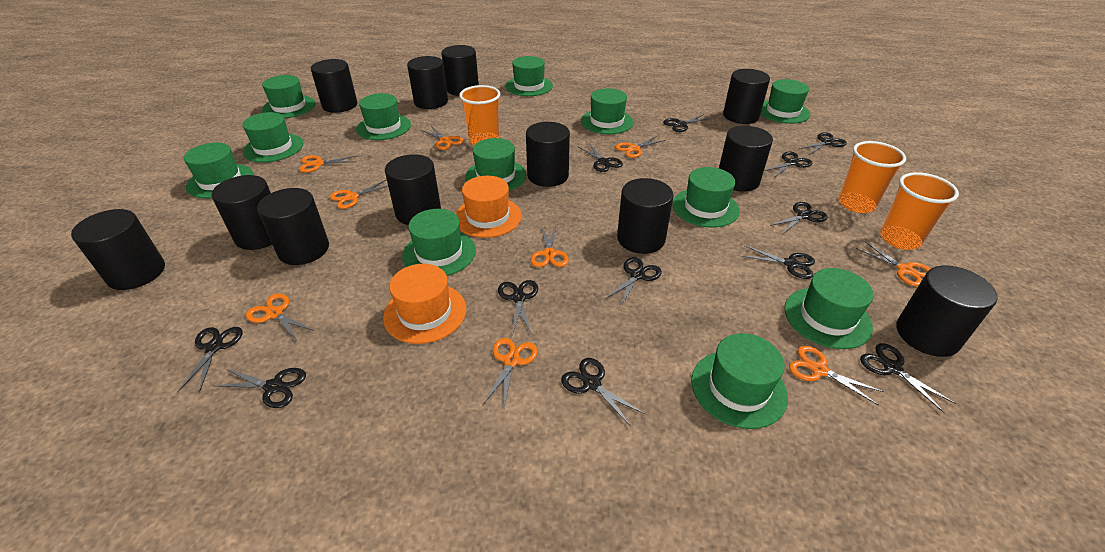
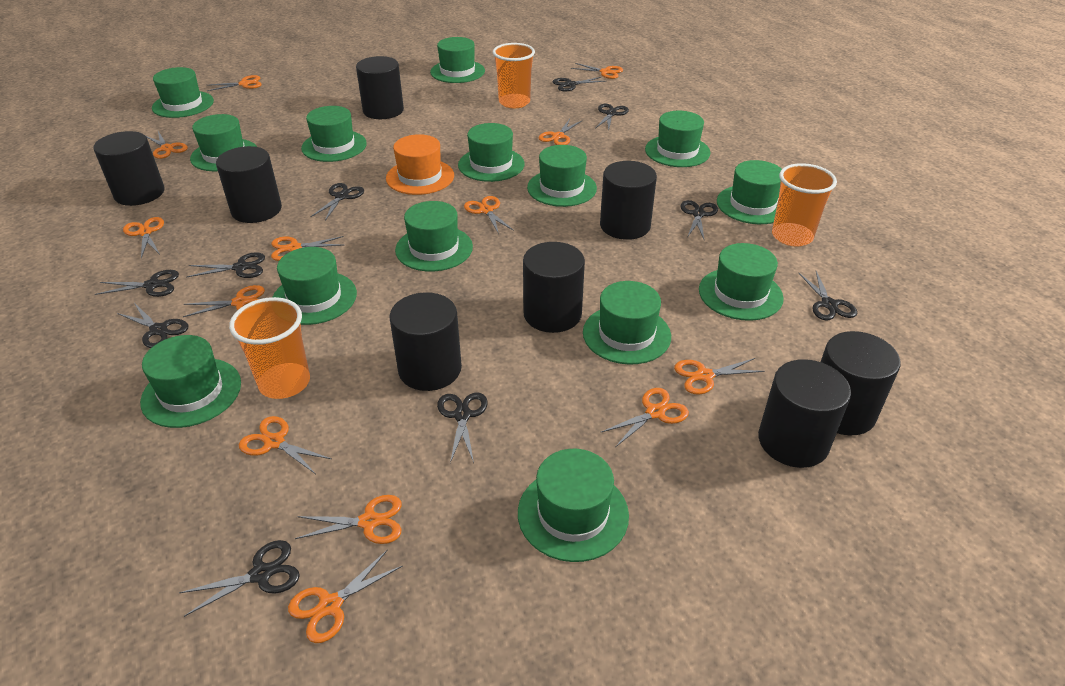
black cylinder: [71,209,165,290] [211,175,272,250] [257,188,329,265] [311,59,357,113] [385,154,441,225] [407,56,448,109] [441,45,479,96] [526,122,570,187] [617,178,674,254] [719,126,773,191] [723,69,770,124] [896,266,998,357] = 12 -> [93,131,164,206] [216,146,282,223] [356,56,404,119] [389,292,462,391] [523,242,585,333] [600,161,657,240] [758,359,851,468] [821,331,901,436] = 8
black scissors: [177,327,243,393] [214,368,306,408] [498,280,538,335] [561,358,645,427] [579,143,623,172] [605,257,662,306] [663,114,712,132] [741,246,815,279] [764,152,812,178] [770,202,828,233] [799,132,847,154] [860,343,956,413] = 12 -> [95,270,179,297] [117,303,188,348] [179,540,300,617] [187,252,265,278] [310,183,364,221] [437,393,488,463] [553,77,606,92] [596,103,629,131] [680,200,718,239] [798,271,857,320] = 10
green hat: [184,143,254,198] [242,112,303,163] [262,75,315,118] [356,93,411,140] [402,209,476,276] [465,138,526,191] [506,56,553,96] [581,88,633,134] [672,167,740,228] [691,333,788,429] [760,79,810,124] [784,268,874,349] = 12 -> [140,335,241,428] [152,67,214,118] [190,114,257,171] [273,247,357,325] [301,106,367,162] [395,201,473,271] [430,37,485,83] [458,123,525,182] [518,449,629,562] [527,145,597,207] [583,281,671,364] [645,111,711,167] [699,243,784,321] [717,160,782,224] = 14
orange hat: [383,264,466,344] [455,176,522,238] = 2 -> [386,134,454,195] = 1
orange scissors: [246,293,315,342] [299,155,357,173] [330,179,388,209] [421,126,463,150] [483,338,538,408] [531,226,569,267] [615,136,666,158] [789,346,884,406] [856,241,930,287] = 9 -> [123,217,164,258] [146,131,188,159] [183,285,265,317] [207,75,262,91] [239,416,332,474] [271,236,344,261] [288,549,402,643] [295,495,402,544] [464,196,514,234] [538,119,581,145] [571,63,623,79] [600,388,689,447] [674,358,765,394] = 13

